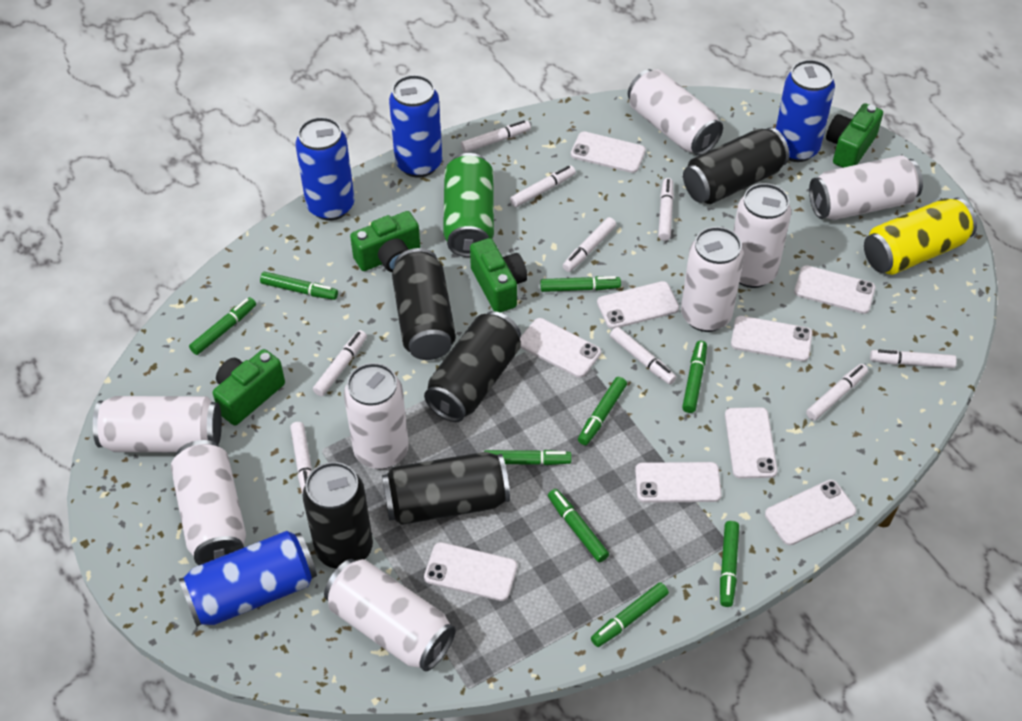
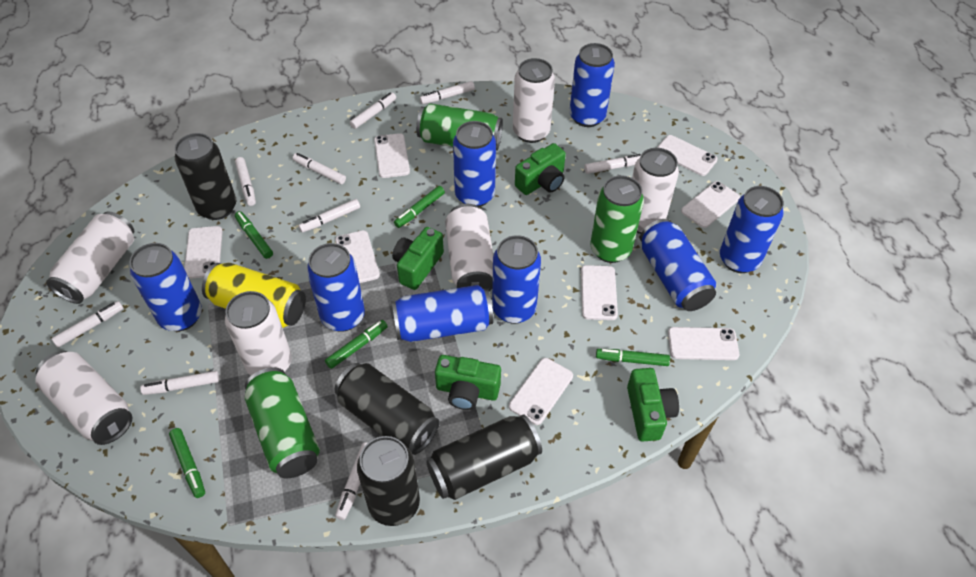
black can: [302,462,373,569] [382,452,510,525] [392,248,456,360] [424,311,521,422] [683,127,789,204] = 5 -> [175,133,236,220] [334,363,440,455] [357,436,420,526] [426,414,542,500] = 4
blue can: [179,531,317,627] [296,117,354,221] [389,75,442,178] [776,60,835,162] = 4 -> [130,243,202,331] [307,243,365,332] [392,285,494,342] [453,121,496,207] [492,235,541,324] [569,43,615,127] [640,219,716,311] [720,186,784,273] = 8
green can: [443,153,494,257] = 1 -> [245,368,320,479] [416,103,503,151] [590,175,644,263] = 3
green marker: [189,297,256,355] [260,272,338,300] [484,450,572,465] [540,276,621,292] [548,489,609,562] [578,377,627,445] [591,582,669,647] [682,341,707,413] [720,521,739,607] = 9 -> [169,428,205,498] [235,211,273,259] [325,320,388,369] [394,186,445,228] [596,349,670,366] = 5
white can: [93,396,222,452] [171,440,246,565] [324,559,456,671] [344,363,409,469] [628,69,723,156] [681,227,744,332] [733,183,791,288] [809,155,923,220] = 8 -> [36,351,132,445] [46,211,134,304] [225,291,292,376] [445,204,493,291] [513,58,555,143] [632,148,679,234] = 6
white phone: [424,542,517,601] [520,318,601,378] [571,132,646,173] [597,281,679,329] [635,462,722,503] [725,407,777,479] [731,316,812,361] [765,480,856,545] [794,265,875,314] = 9 -> [184,226,223,279] [335,230,380,283] [374,133,410,178] [509,358,573,425] [581,265,618,320] [657,135,718,176] [668,327,739,360] [681,181,740,228] = 8

